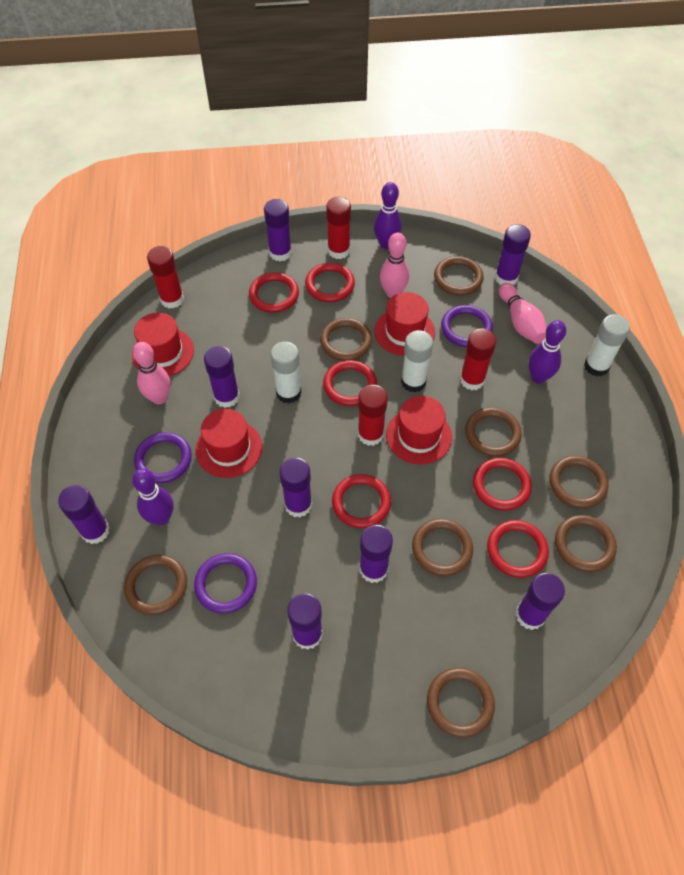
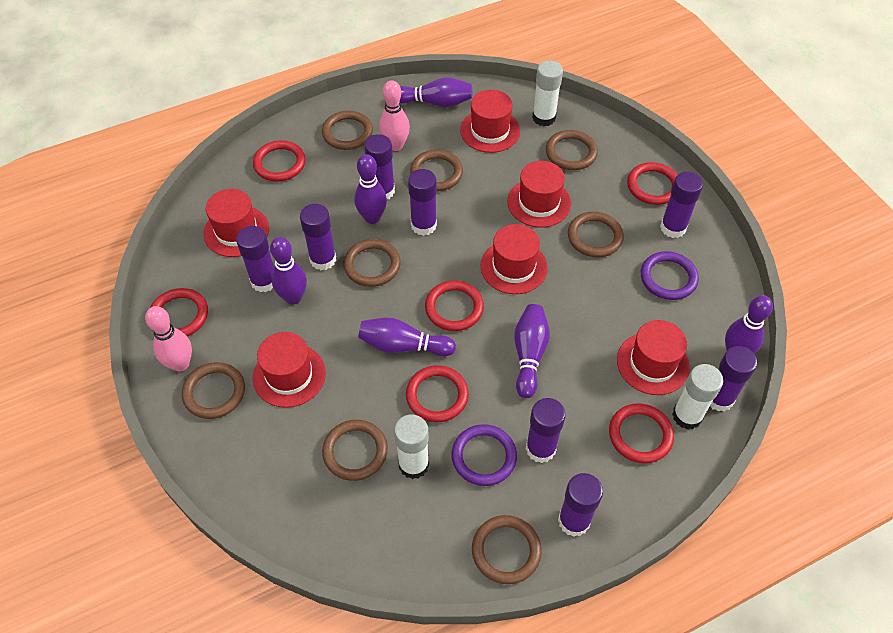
pink bowling pin: [133,342,171,404] [380,233,409,298] [499,283,546,344] = 3 -> [145,306,192,372] [379,80,410,151] = 2
purple bowling pin: [132,468,174,526] [374,182,402,249] [528,320,566,384] = 3 -> [270,237,307,305] [354,154,387,224] [358,317,456,356] [400,77,472,107] [514,304,550,398] [725,295,773,354] = 6
purple ring: [134,432,192,483] [194,553,257,614] [441,305,493,347] = 3 -> [451,424,517,486] [641,251,699,300] = 2
red glue stick: [147,246,184,309] [326,197,351,259] [358,384,388,446] [460,328,496,390] = 4 -> none = 0
red hat: [132,313,194,376] [196,409,262,478] [375,292,435,356] [386,396,452,465] = 4 -> [203,189,269,257] [253,332,326,408] [460,90,520,153] [480,224,548,294] [507,161,571,228] [617,320,690,395] = 6

